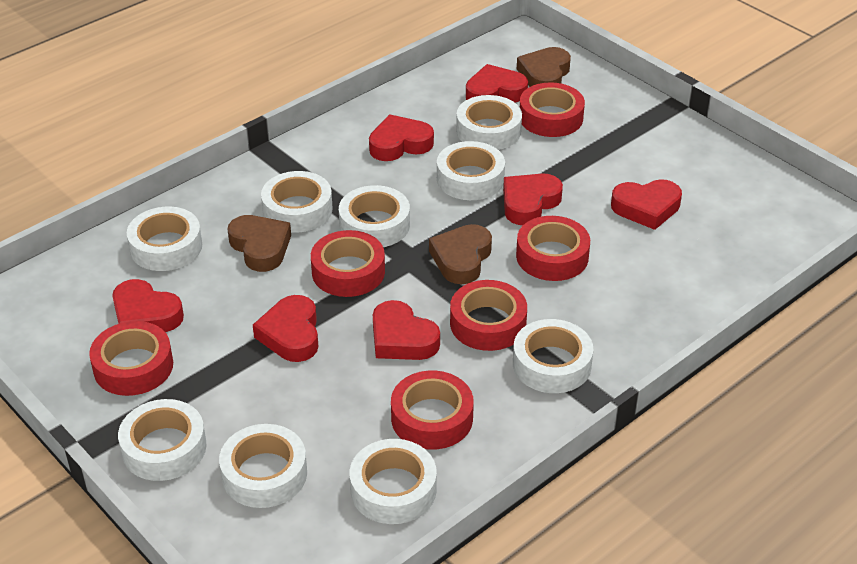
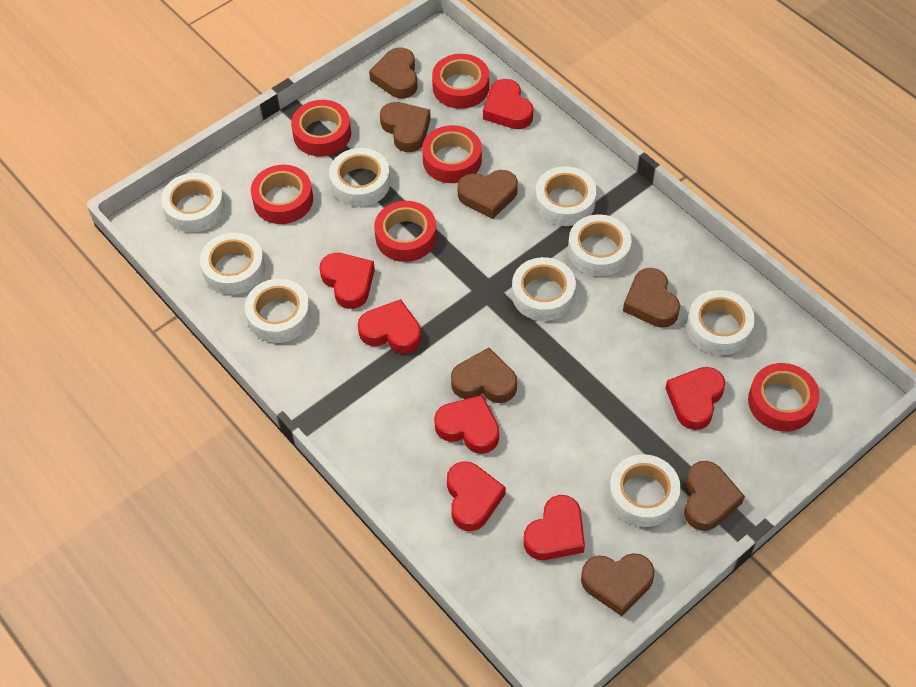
brown heart: [227,215,291,272] [429,224,492,284] [517,47,571,87] = 3 -> [369,47,418,99] [380,102,431,152] [451,348,517,403] [458,170,518,219] [581,553,655,616] [623,268,680,328] [684,461,745,531] = 7

